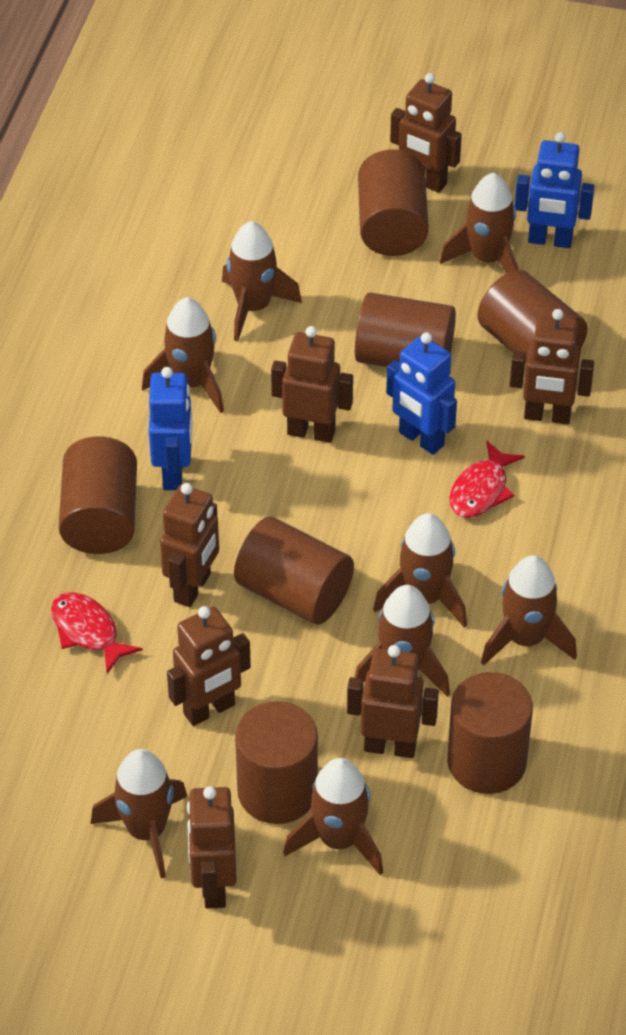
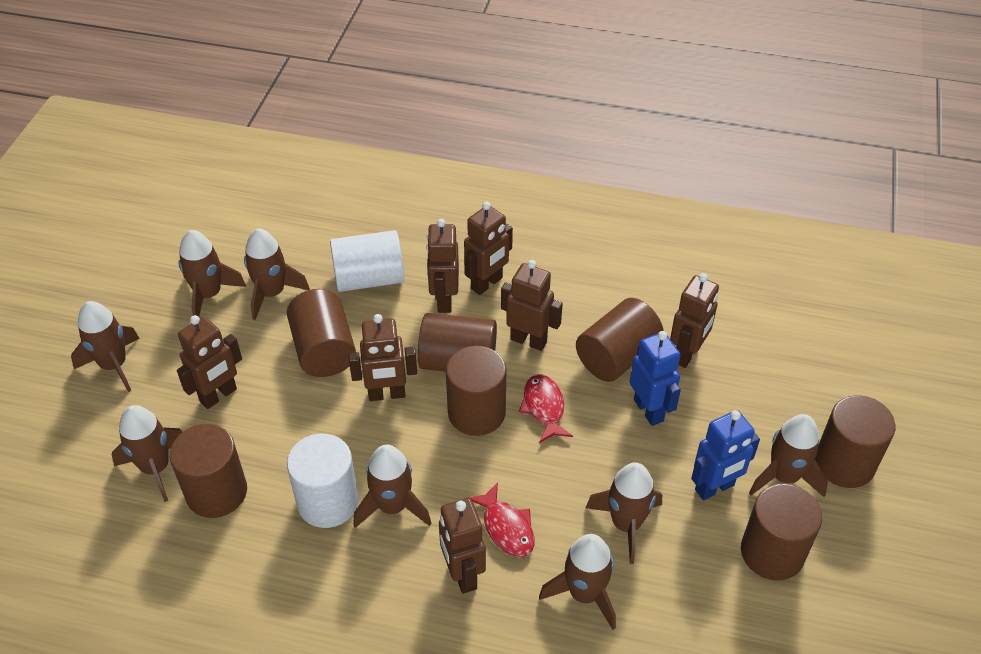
blue robot: [149,367,193,490] [386,332,457,455] [515,132,594,248] = 3 -> [630,331,681,426] [691,410,760,501] = 2
white cylinder: none = 0 -> [287,434,359,528] [330,230,404,292] = 2

